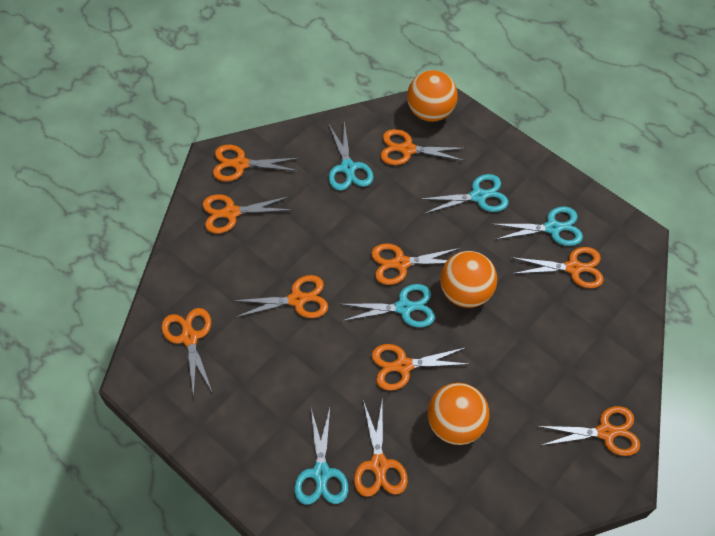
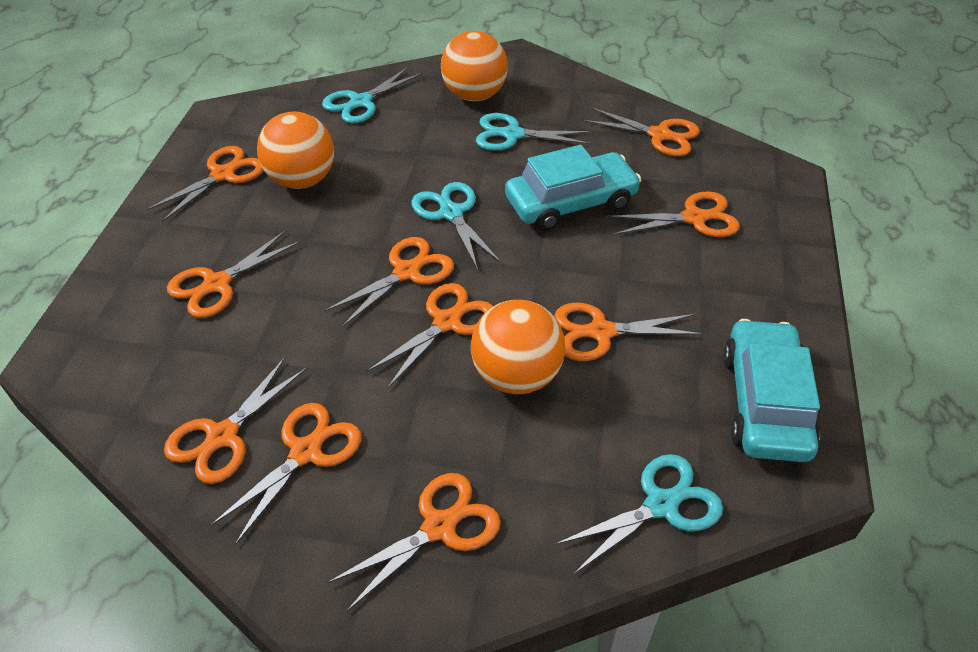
turquoise car: none = 0 -> [505,145,641,231] [723,319,820,462] = 2
turquoise scissors: [294,408,349,505] [328,121,373,191] [340,284,435,328] [421,174,509,214] [492,207,583,246] = 5 -> [322,66,423,123] [411,182,501,270] [476,113,592,151] [555,454,723,574] = 4

